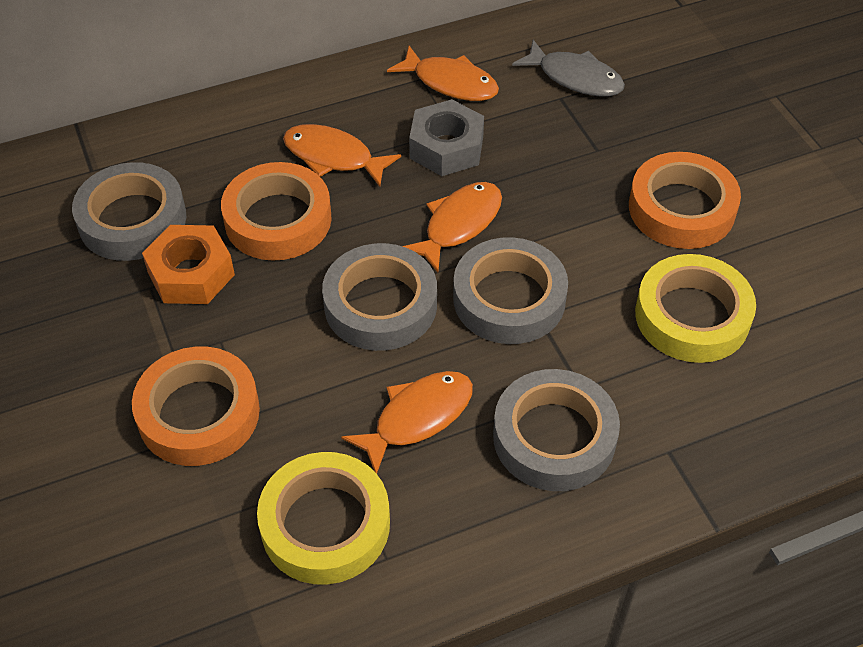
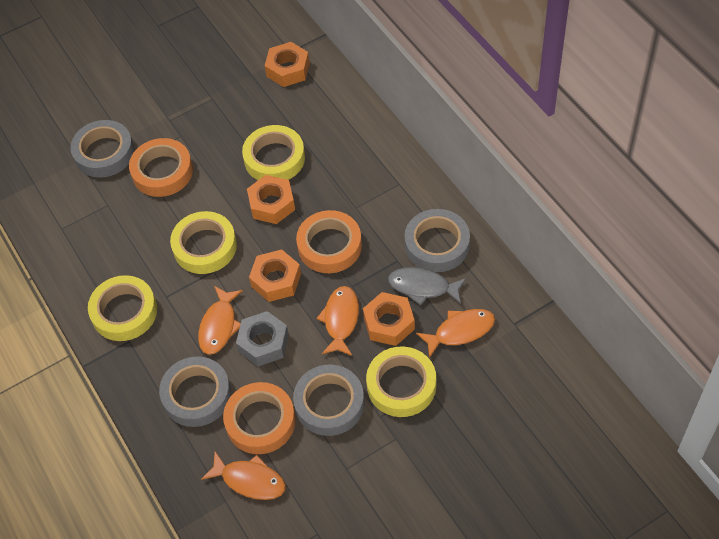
orange nut: [142,225,235,304] = 1 -> [247,175,295,224] [249,249,301,302] [265,42,310,87] [363,292,415,346] = 4
yellow tape: [257,452,390,585] [635,254,756,363] = 2 -> [88,275,157,341] [170,211,237,274] [242,125,305,180] [366,346,436,417] = 4

